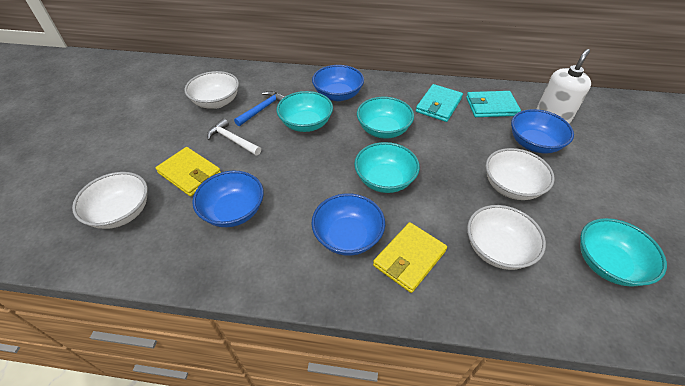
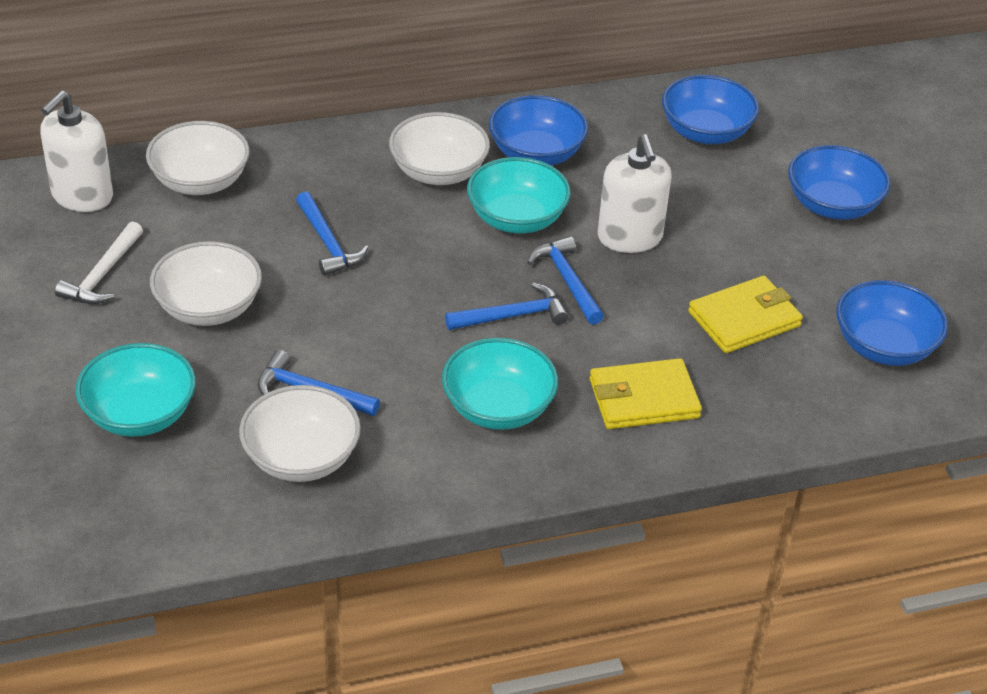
blue hammer: [234,91,286,126] = 1 -> [258,350,380,416] [296,192,368,276] [445,283,569,330] [527,236,604,325] = 4
turquoise bowl: [277,91,333,132] [354,142,420,193] [357,97,414,138] [580,218,667,287] = 4 -> [75,343,196,437] [442,338,558,430] [467,157,571,233] = 3
turquoise wallet: [416,84,463,122] [466,91,521,117] = 2 -> none = 0
white soap dispenser: [536,49,591,123] = 1 -> [40,90,113,212] [597,134,672,253] = 2

